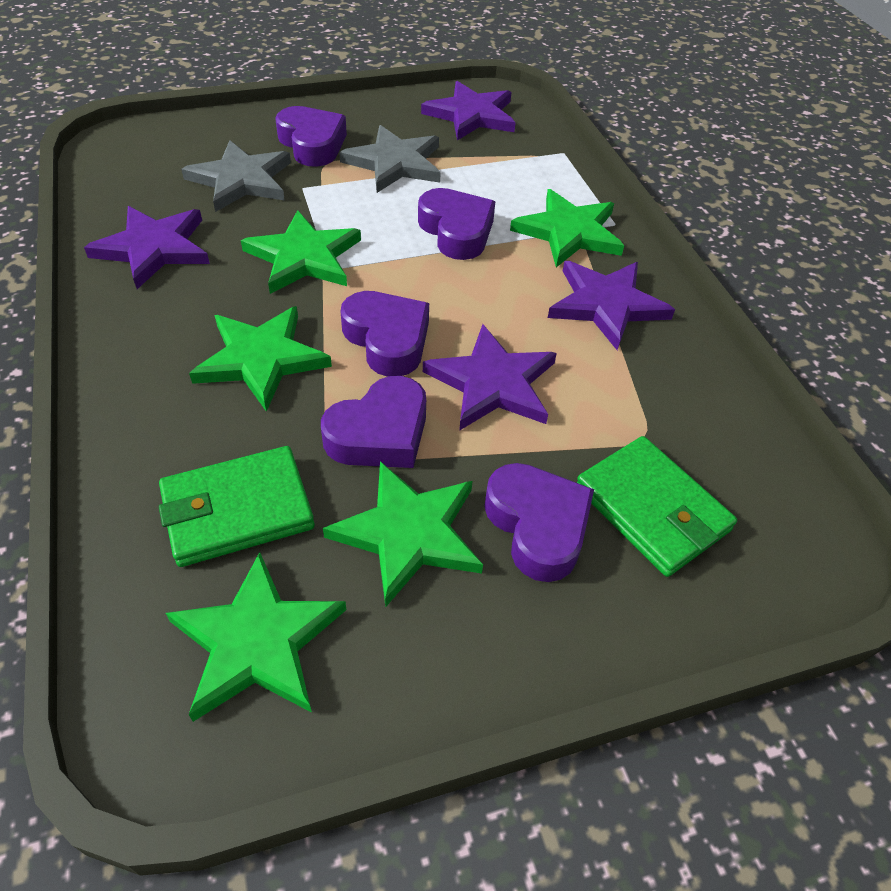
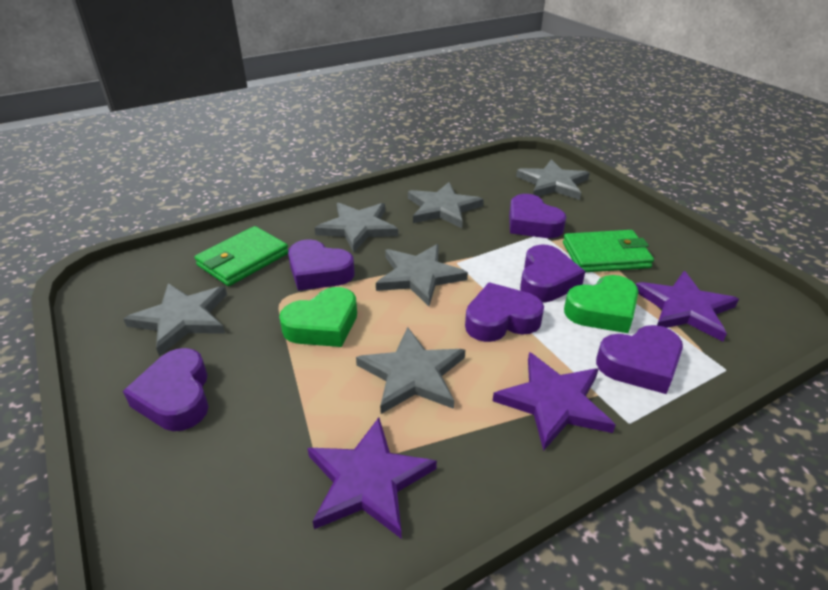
green heart: none = 0 -> [279,287,357,347] [564,275,639,333] = 2
green star: [166,552,346,722] [189,306,332,412] [241,210,361,294] [323,461,483,608] [510,189,624,267] = 5 -> none = 0
grey star: [181,140,291,212] [339,125,441,193] = 2 -> [124,283,227,356] [315,202,398,252] [356,327,465,414] [376,244,468,306] [408,182,484,228] [516,159,590,200] = 6
purple heart: [275,106,347,167] [321,376,426,468] [340,291,429,377] [418,188,495,260] [484,463,594,582] = 5 -> [123,348,209,431] [288,239,355,291] [465,283,544,342] [509,194,566,238] [520,245,586,302] [596,325,683,394] = 6
purple star: [84,206,210,289] [421,81,516,140] [423,324,557,431] [548,261,675,350] = 4 -> [307,418,437,539] [493,352,616,451] [636,271,739,342] = 3

